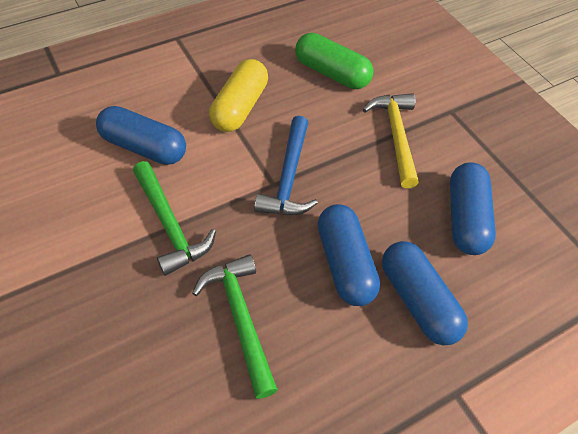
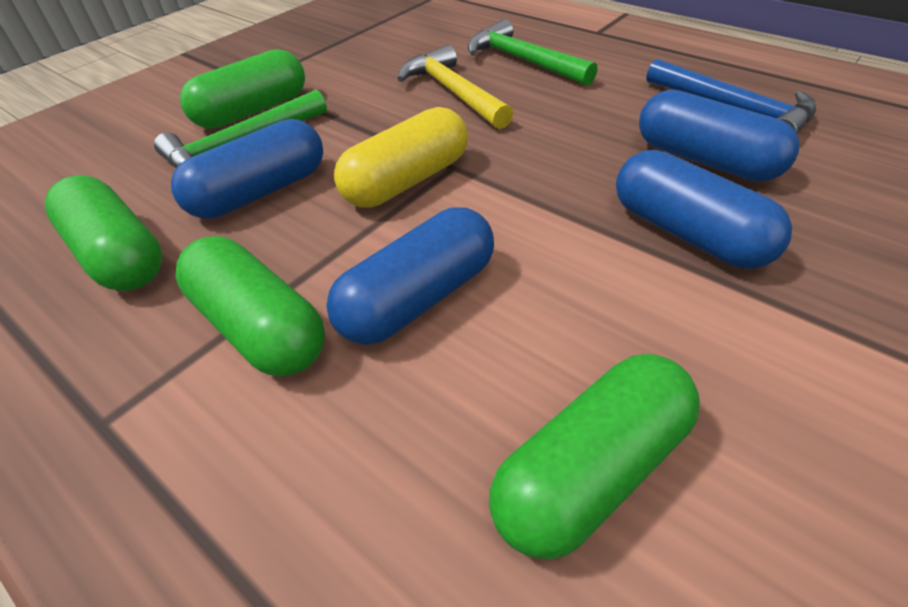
green capsule: [295,33,374,89] = 1 -> [45,175,162,291] [176,236,325,376] [180,49,305,129] [489,354,700,560] = 4

